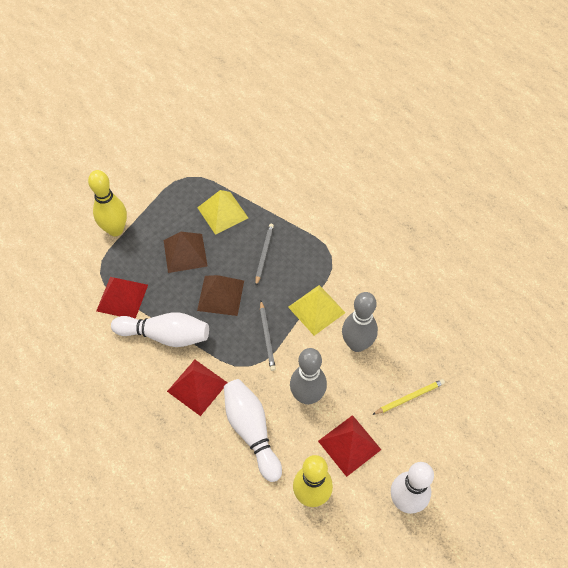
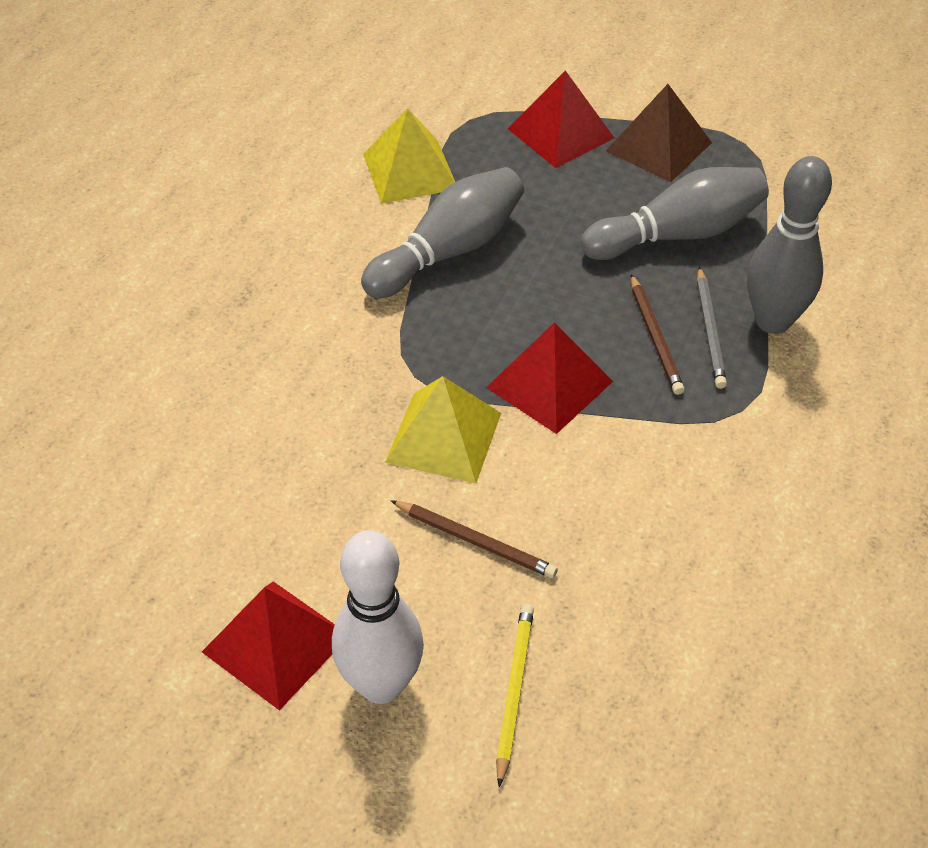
brown pencil: none = 0 -> [390,500,558,578] [631,274,684,395] = 2
brown pyramid: [164,232,208,273] [197,275,244,316] = 2 -> [606,84,712,182] = 1
grey bowling pin: [290,348,327,405] [342,292,378,352] = 2 -> [361,167,524,298] [581,167,769,260] [747,156,832,334] = 3
grey pencil: [255,224,274,286] [260,301,276,371] = 2 -> [697,267,727,389] = 1
white bowling pin: [111,312,209,347] [224,379,282,482] [391,462,434,514] = 3 -> [332,530,424,704] = 1
yellow bowling pin: [88,170,127,237] [293,455,333,507] = 2 -> none = 0

